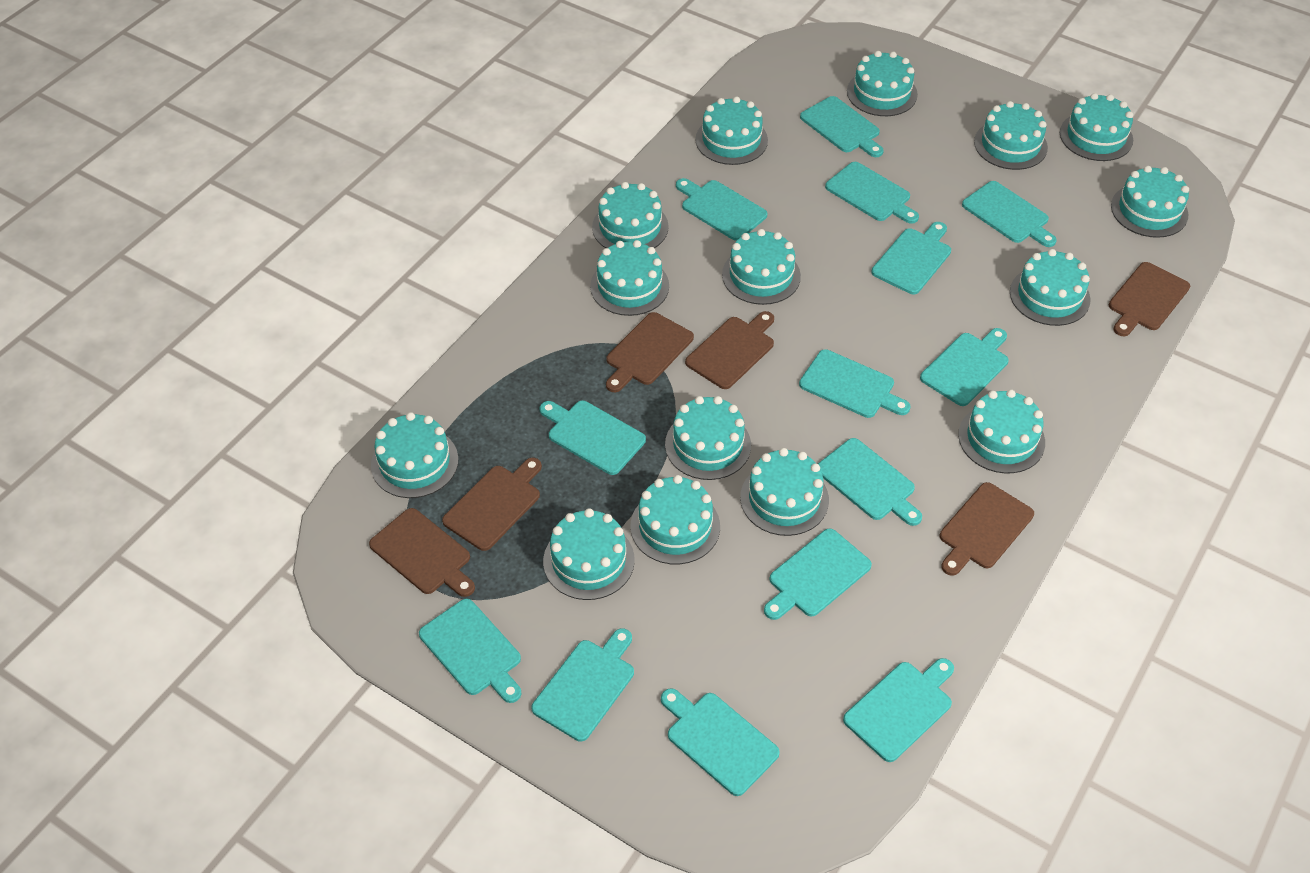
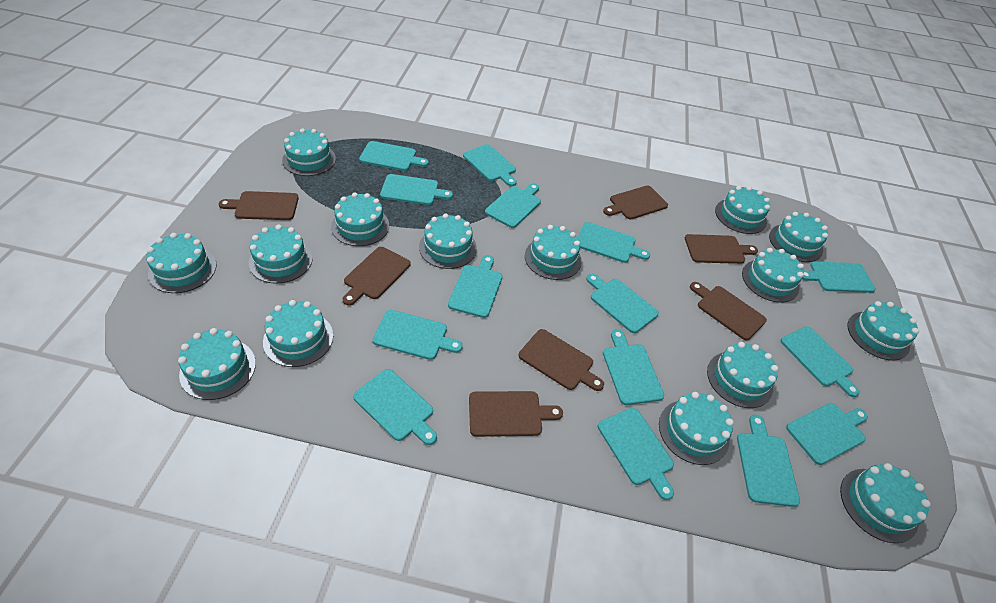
brown cutting board: [369,508,475,597] [442,458,542,551] [606,312,694,392] [685,311,774,389] [940,482,1034,576] [1109,262,1190,336] = 6 -> [219,191,299,220] [342,247,411,306] [469,391,563,437] [519,329,604,391] [603,185,668,220] [685,234,758,264] [690,282,767,340] = 7
turquoise cutting board: [419,599,521,703] [531,628,634,741] [540,400,646,475] [661,688,780,796] [676,178,768,241] [764,528,872,620] [799,349,911,418] [800,96,884,157] [818,438,922,526] [825,162,919,224] [843,658,954,762] [871,222,951,294] [920,328,1009,406] [962,181,1057,247] = 14 -> [353,369,437,445] [359,141,429,171] [373,310,463,360] [380,174,453,205] [448,255,502,318] [463,144,517,186] [485,183,541,228] [578,222,650,263] [586,274,659,333] [598,408,674,500] [603,329,664,405] [737,414,800,507] [781,326,860,397] [786,403,868,465] [802,261,876,293] = 15

